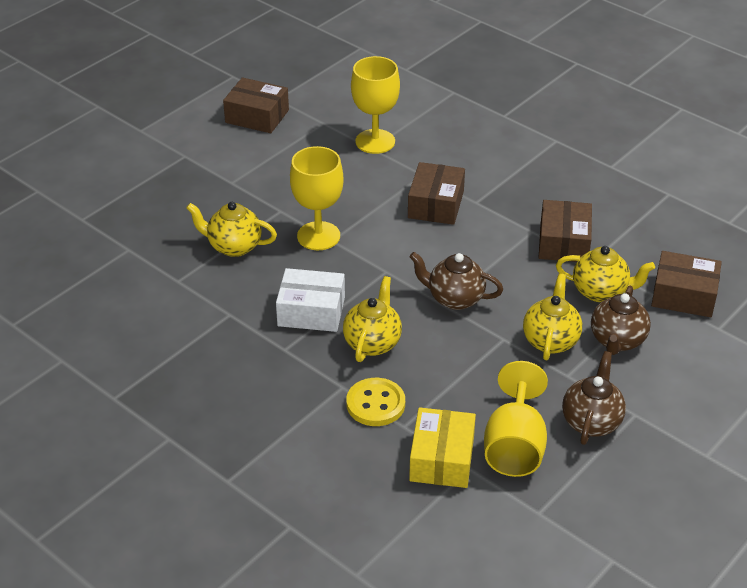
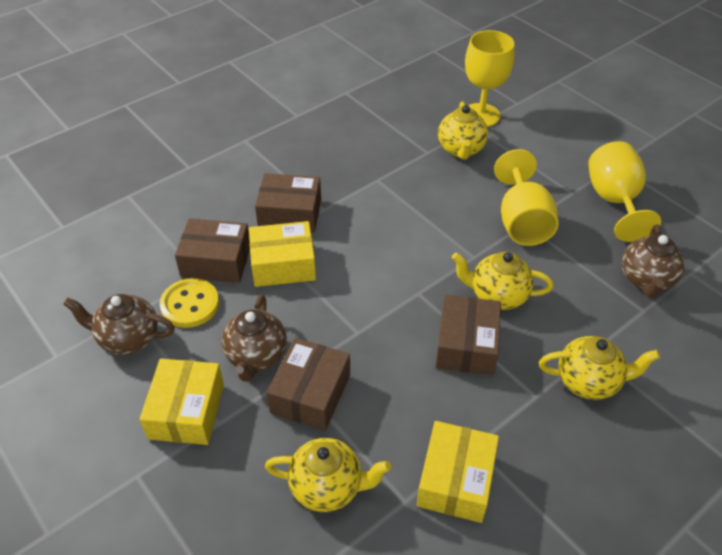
white box: [276,268,345,332] = 1 -> none = 0
yellow box: [409,407,476,488] = 1 -> [139,359,224,445] [249,221,316,287] [417,421,499,523] = 3

